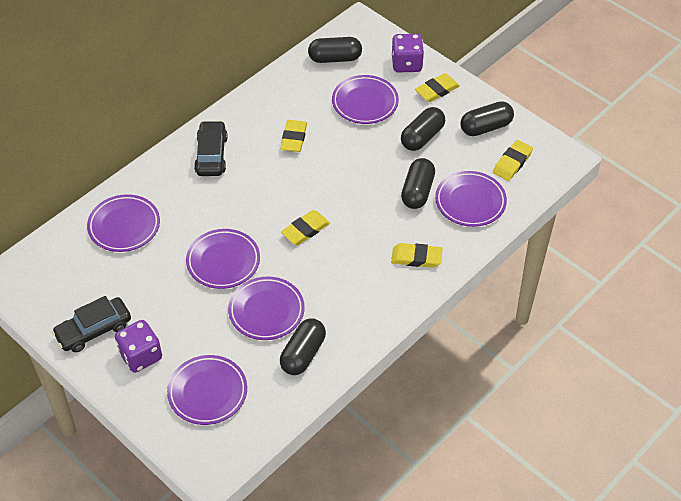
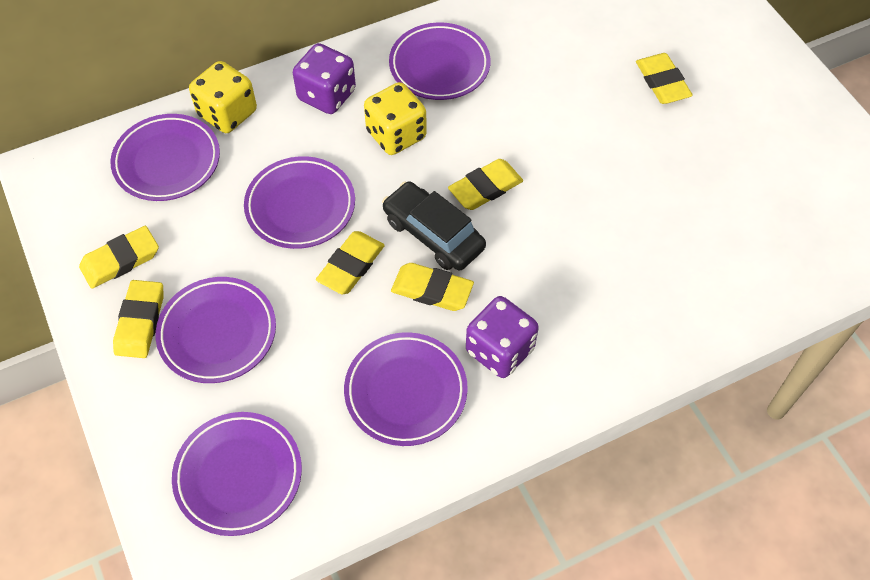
black capsule: [280,318,326,375] [308,37,362,63] [401,107,445,151] [401,158,435,209] [461,101,514,136] = 5 -> none = 0
black car: [52,296,131,352] [194,121,228,176] = 2 -> [382,181,486,270] = 1
yellow dice: none = 0 -> [189,61,257,133] [364,82,427,155] = 2
yellow eraser: [280,120,307,152] [281,210,330,245] [391,243,443,268] [415,73,460,102] [493,140,533,181] = 5 -> [79,226,159,289] [113,280,164,358] [316,231,385,295] [391,263,474,311] [448,159,523,210] [636,53,693,104] = 6

